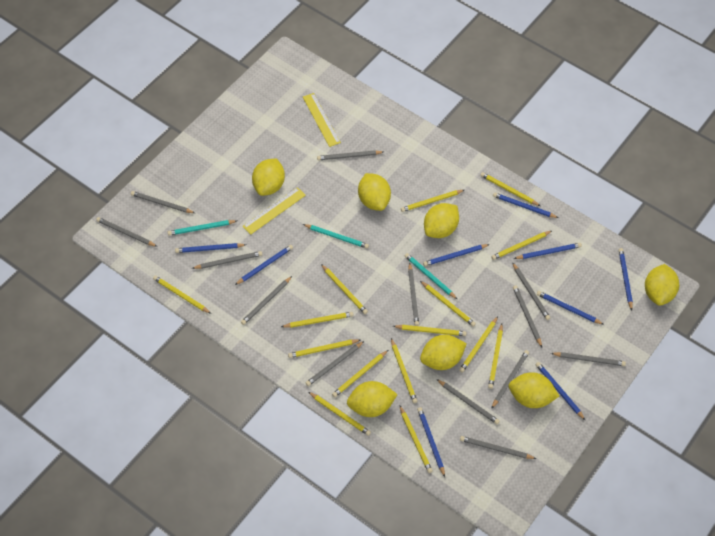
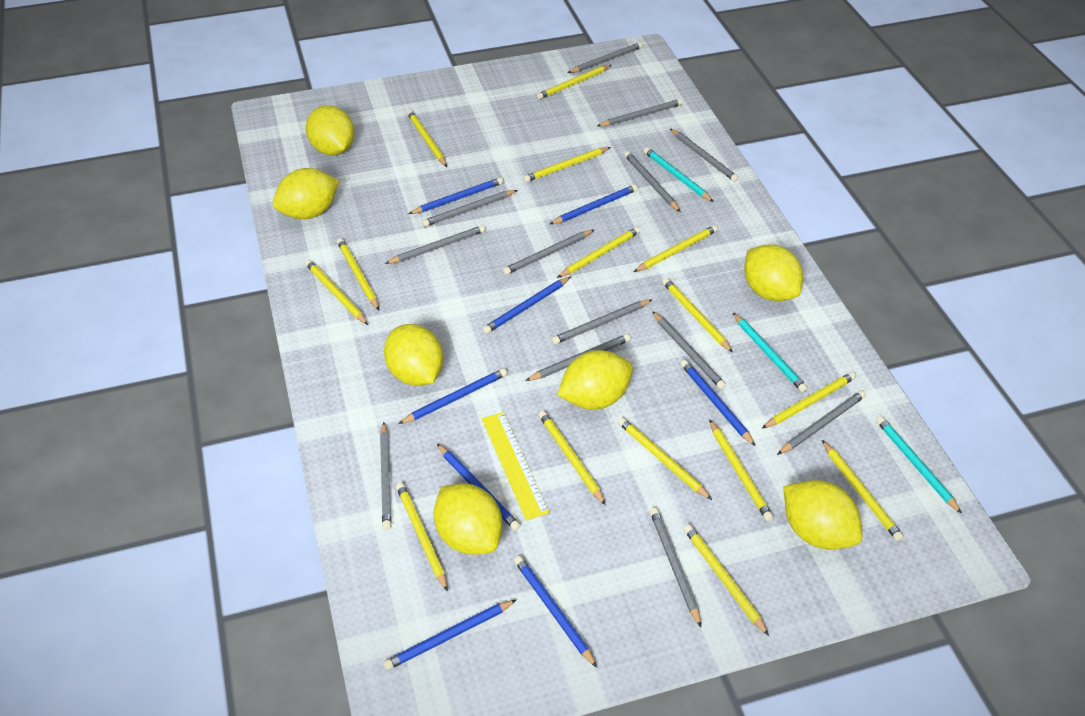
blue pencil: [175,243,246,253] [235,245,293,285] [417,407,445,477] [423,244,490,266] [493,193,558,218] [514,243,582,259] [535,362,585,420] [537,291,604,325] [619,248,633,311] = 9 -> [383,600,516,670] [398,368,507,424] [409,177,503,214] [437,444,520,531] [483,277,570,334] [514,556,597,668] [550,184,638,224] [681,360,755,446] = 8
yellow ruler: [242,187,306,235] [303,93,341,147] = 2 -> [482,412,550,520] = 1

